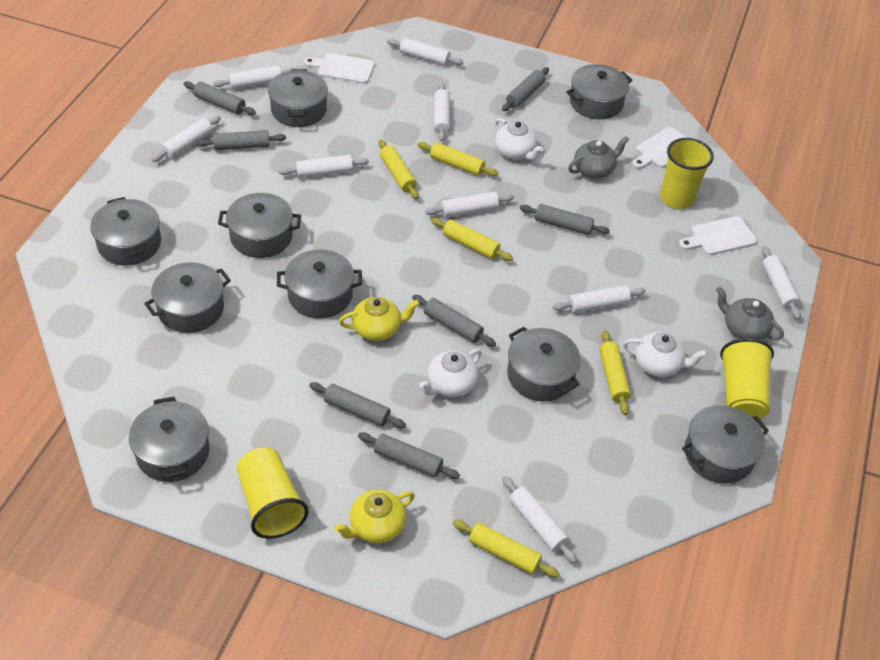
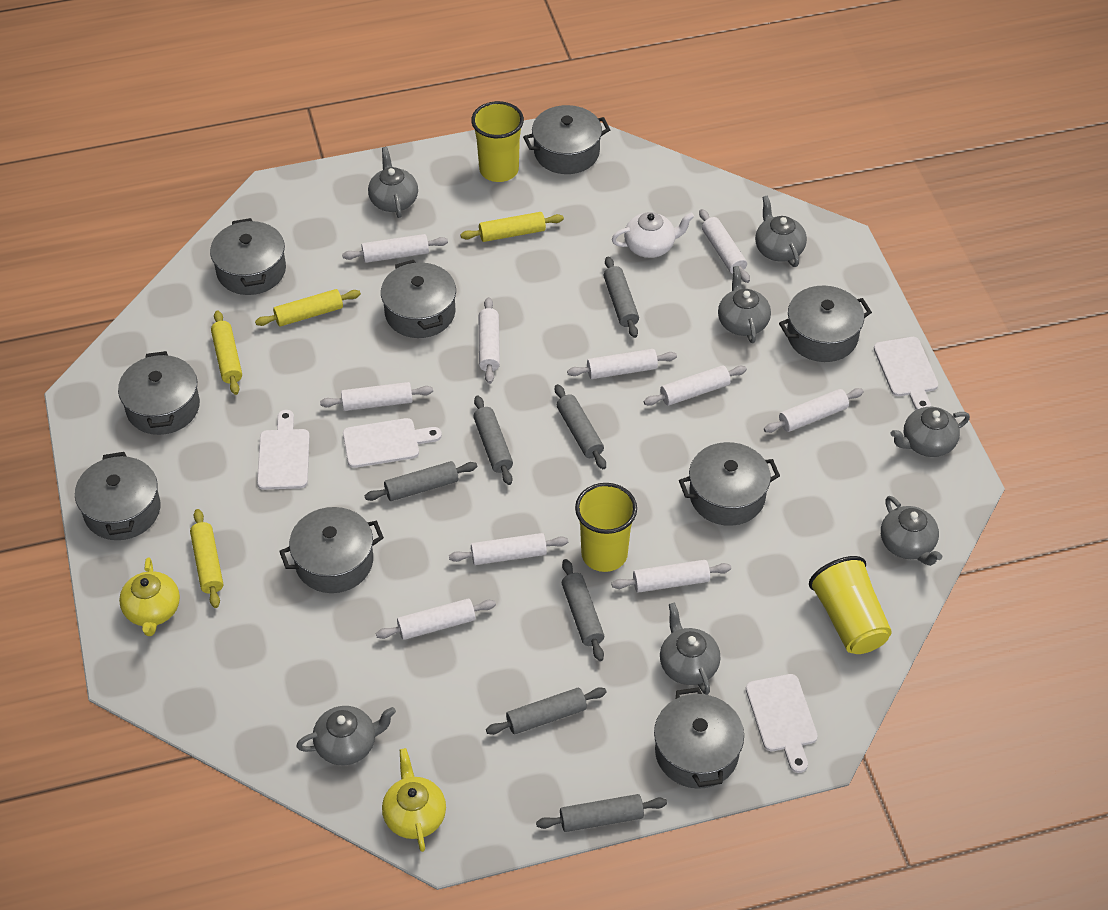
grey teapot: [568,136,629,179] [716,287,784,340] = 2 -> [296,706,396,765] [368,147,418,218] [660,603,720,695] [718,266,771,343] [755,195,807,267] [881,496,942,566] [891,407,970,457] = 7
white cutting board: [304,53,375,84] [632,127,687,169] [679,216,757,255] = 3 -> [257,410,310,490] [343,418,442,468] [746,674,818,773] [874,337,938,410] = 4
white rolling pin: [151,116,221,162] [213,65,295,89] [279,155,369,178] [387,38,463,66] [425,192,514,218] [434,83,450,141] [502,476,577,563] [553,285,646,313] [762,246,801,320] = 9 -> [320,382,433,411] [342,234,448,263] [376,599,496,640] [449,533,568,565] [479,297,500,384] [567,349,677,379] [611,560,731,593] [644,365,747,406] [699,209,750,283] [764,388,864,433] = 10
white teapot: [419,349,482,397] [495,118,543,160] [623,332,707,377] = 3 -> [612,212,694,258] = 1
yellow rolling pin: [379,140,419,199] [418,142,498,176] [431,218,513,261] [453,520,559,577] [600,330,631,415] = 5 -> [190,509,223,608] [211,310,242,395] [255,289,361,327] [460,212,564,242] = 4

